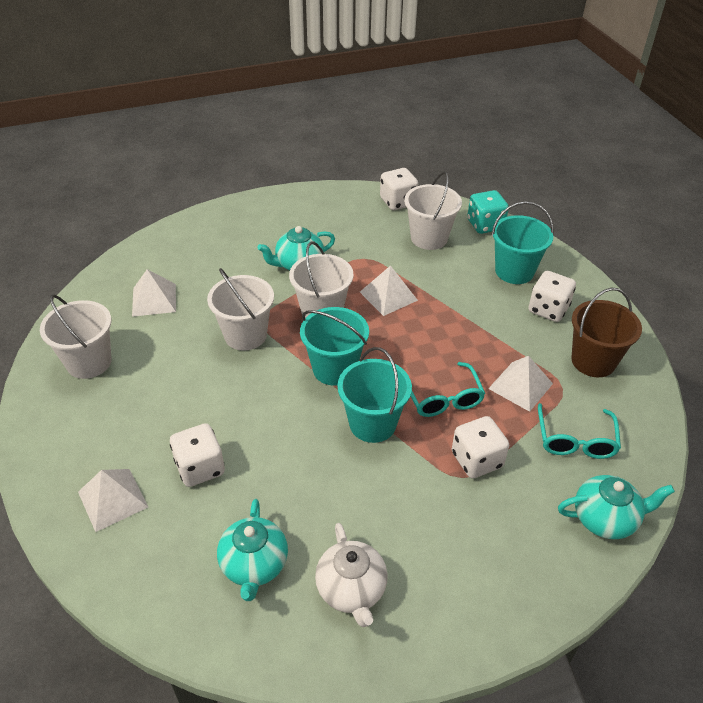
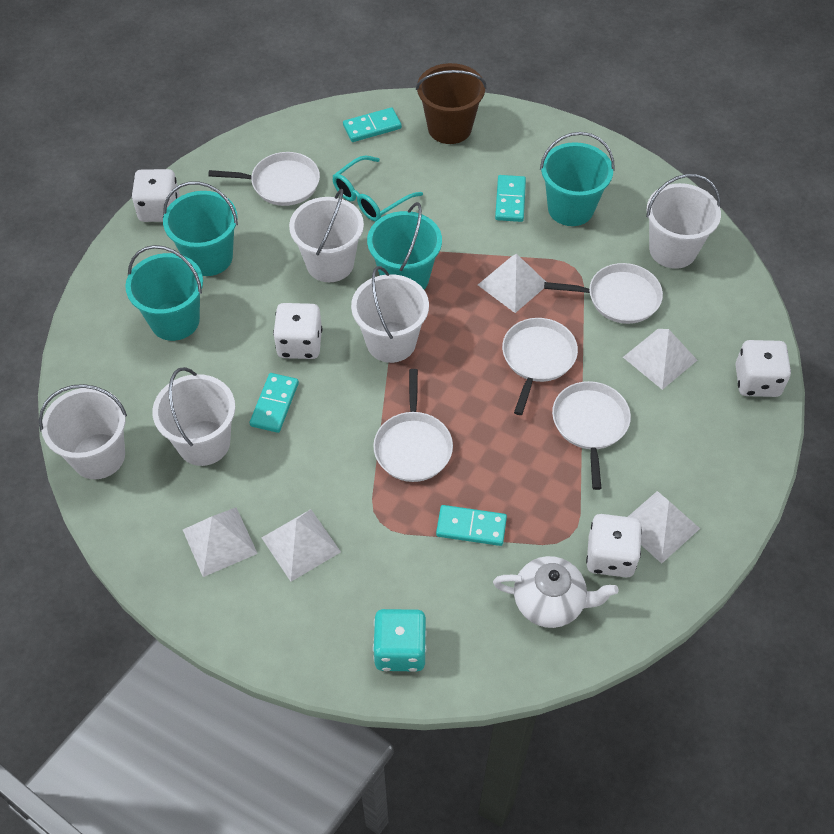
turquoise bucket: [300,307,369,386] [338,347,412,443] [492,201,554,284] = 3 -> [125,245,203,341] [163,181,238,276] [367,202,442,289] [540,132,615,226] = 4
turquoise domino: none = 0 -> [250,373,299,433] [343,107,402,142] [436,505,507,546] [495,175,526,222] = 4
turquoise glasses: [411,362,485,417] [538,403,621,459] = 2 -> [333,156,423,222] = 1
turquoise teapot: [217,499,288,601] [258,226,335,270] [558,475,675,539] = 3 -> none = 0
white bucket: [40,294,111,379] [207,268,274,350] [289,241,353,318] [404,172,462,250] = 4 -> [39,384,127,479] [152,367,235,466] [289,189,364,282] [351,266,429,363] [646,174,721,269] = 5
white pan: none = 0 -> [208,152,320,206] [373,369,453,482] [502,318,578,415] [544,263,663,324] [552,381,631,490] = 5
white pyramid: [78,469,148,532] [132,269,176,317] [360,265,418,316] [488,356,553,412] = 4 -> [183,507,258,577] [262,509,341,582] [478,254,546,313] [623,329,697,390] [628,491,700,564] = 5

